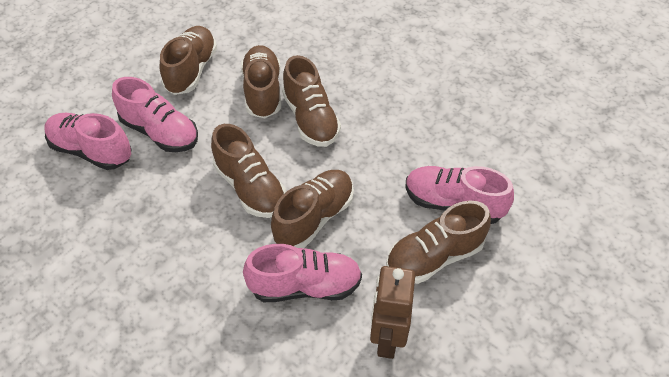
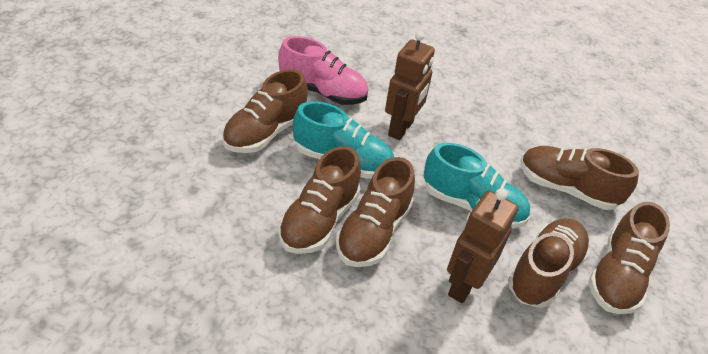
brown robot: [370,266,415,359] = 1 -> [385,31,435,140] [447,189,518,303] = 2
pink shoe: [44,113,132,170] [112,77,198,152] [243,244,362,302] [406,166,514,224] = 4 -> [278,36,368,105] = 1
turquoise shoe: none = 0 -> [293,101,394,179] [423,143,530,229] = 2

